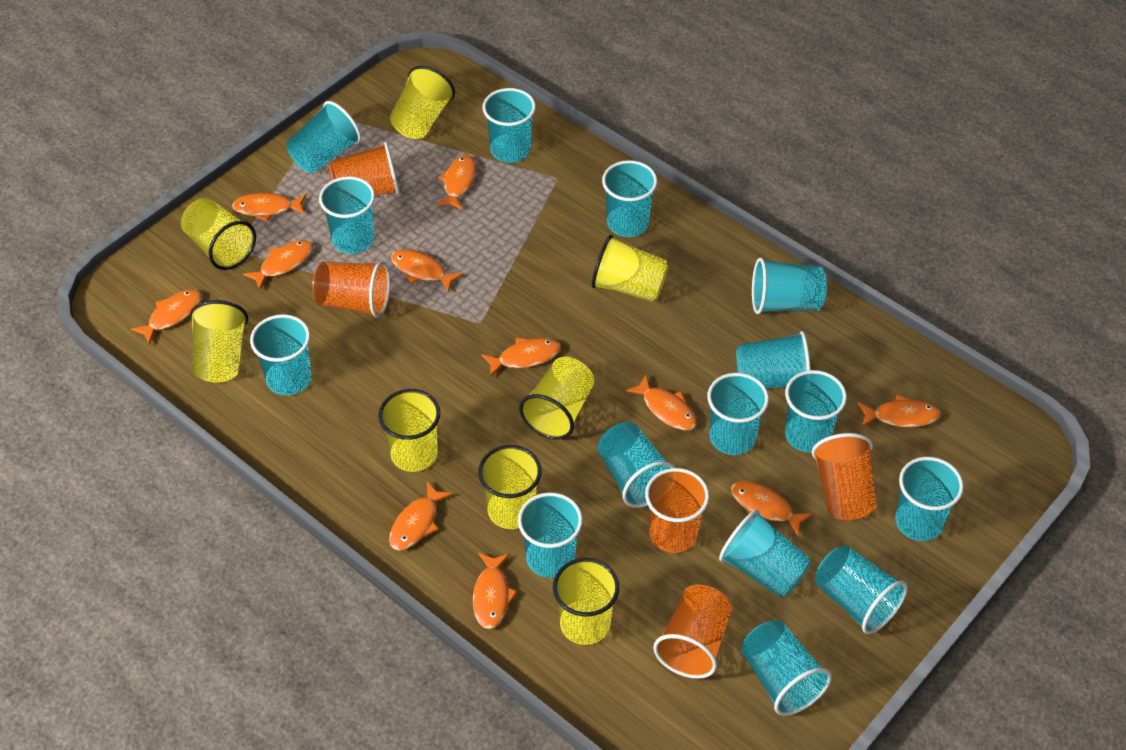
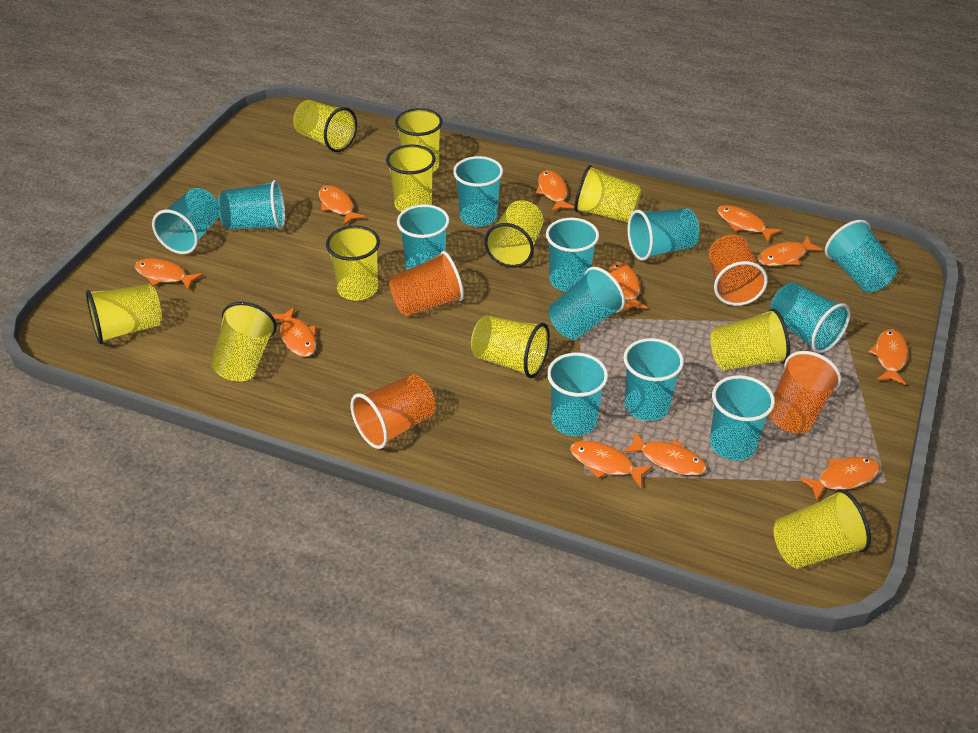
orange cup: [312,261,390,318] [328,142,400,195] [645,468,709,553] [653,585,732,679] [812,433,877,520] = 5 -> [351,374,435,449] [389,251,464,316] [709,235,768,306] [768,351,841,434] = 4
turquoise cup: [250,314,311,395] [287,101,361,173] [319,176,375,254] [482,88,536,163] [518,492,583,578] [597,422,676,508] [602,160,657,237] [707,373,769,455] [719,510,810,598] [736,331,811,388] [741,620,832,716] [752,258,827,314] [785,370,847,453] [815,545,908,634] [895,457,964,541] = 15 -> [152,188,219,254] [218,180,285,230] [397,204,450,270] [453,156,503,227] [546,218,599,292] [547,353,608,436] [549,267,625,340] [623,338,684,421] [628,208,700,261] [710,375,775,461] [770,282,850,353] [825,220,898,293] = 12
yellow cup: [181,198,256,270] [190,300,248,383] [378,389,440,472] [390,66,455,139] [478,445,542,529] [519,357,594,440] [553,558,619,645] [592,235,669,302] = 8 -> [86,284,162,344] [210,302,277,382] [293,100,357,152] [326,225,380,301] [386,144,436,212] [395,108,443,172] [471,315,550,378] [484,200,543,268] [574,165,642,222] [710,308,790,370] [773,489,871,569] = 11

